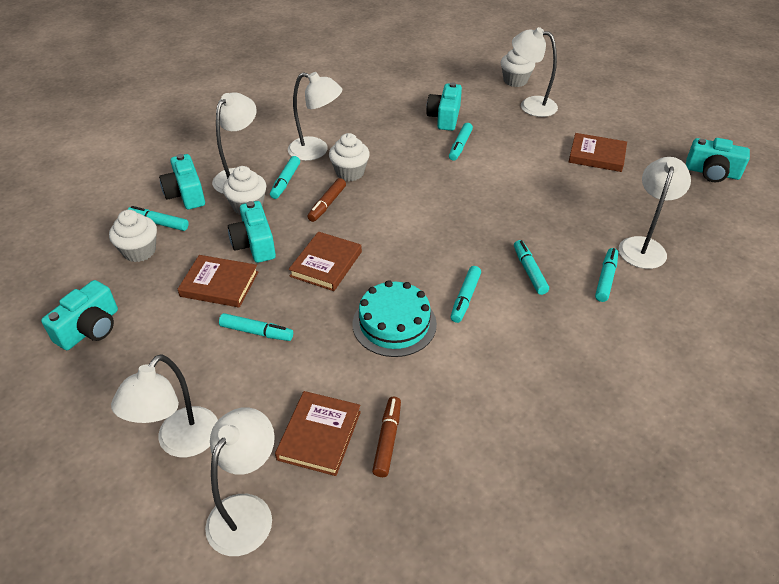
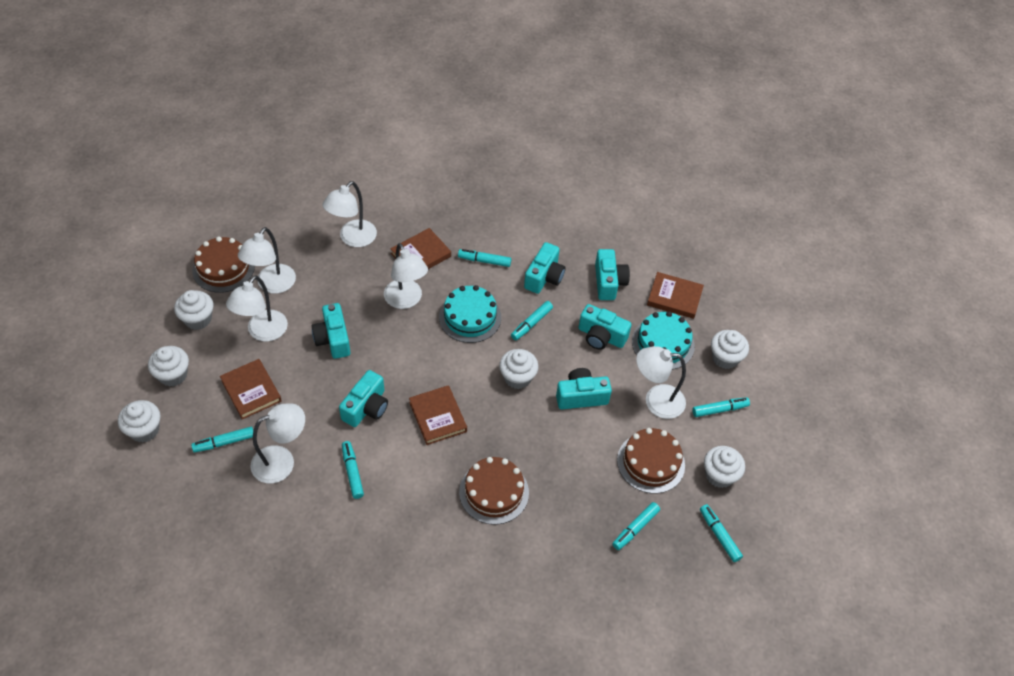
brown cake: none = 0 -> [192,236,255,293] [459,457,529,525] [617,428,685,493] = 3
brown marker: [307,178,346,222] [372,397,401,477] = 2 -> none = 0
turquoise cake: [353,280,437,357] = 1 -> [439,285,501,343] [632,311,695,370] = 2
turquoise camera: [41,280,118,350] [159,154,205,209] [228,201,276,263] [426,82,462,131] [686,138,750,182] = 5 -> [312,303,350,359] [339,370,388,427] [524,242,566,294] [556,368,612,409] [578,304,632,350] [595,249,630,300] = 6
white cupcake: [109,210,157,262] [223,166,266,215] [329,133,370,181] [501,48,535,87] = 4 -> [118,400,160,442] [148,346,189,387] [174,290,213,330] [499,349,539,389] [704,446,745,488] [711,330,749,369] = 6

